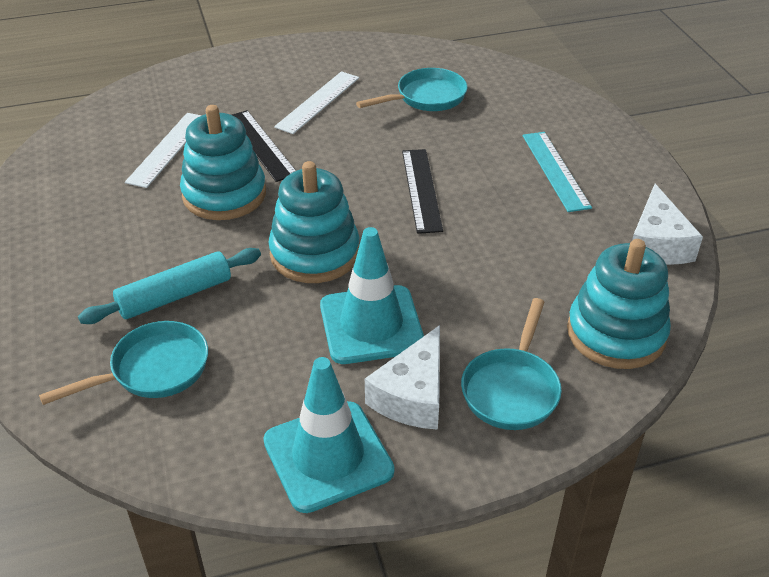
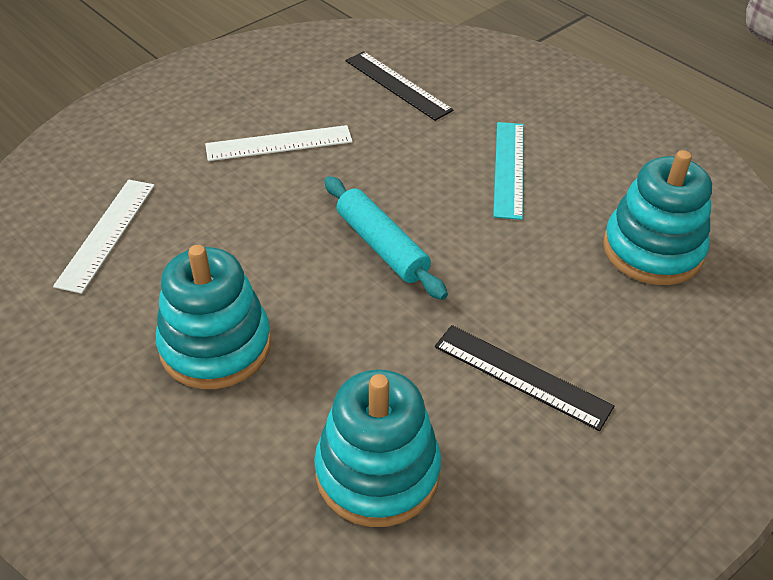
turquoise pan: [39,321,208,405] [356,68,467,111] [461,298,562,430] = 3 -> none = 0
turquoise traffic cone: [263,357,394,513] [320,227,424,364] = 2 -> none = 0
white cheese: [365,325,440,430] [632,184,703,265] = 2 -> none = 0

